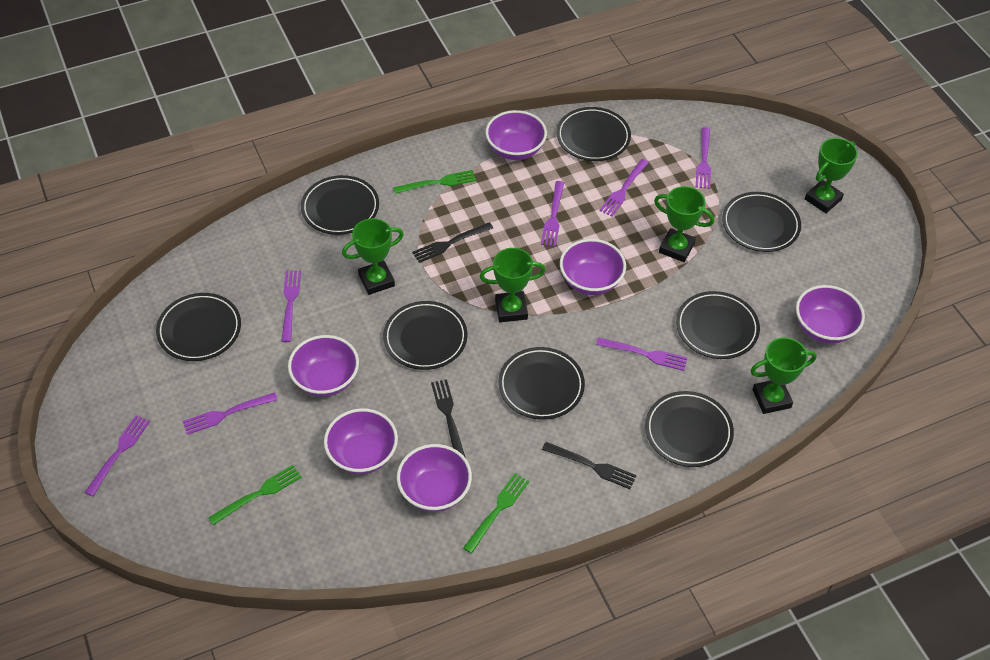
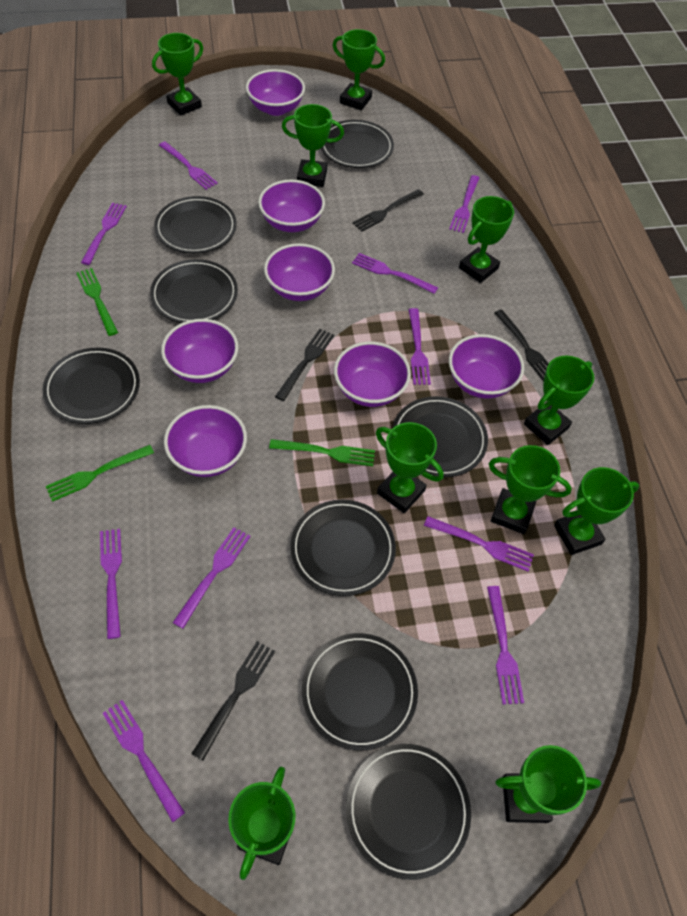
black fork: [412,222,493,263] [431,379,466,458] [542,442,637,489] = 3 -> [191,641,275,761] [275,329,334,401] [352,189,424,232] [495,309,549,382] = 4
green trophy: [342,218,404,295] [480,248,546,322] [654,186,714,262] [750,337,817,414] [805,138,858,213] = 5 -> [152,33,203,116] [228,767,295,880] [282,104,344,187] [333,29,385,110] [376,422,444,513] [459,196,514,283] [489,445,572,534] [495,745,601,823] [524,356,594,445] [554,467,639,555] = 10
purple bowl: [288,335,359,397] [324,408,398,474] [397,444,472,512] [485,110,547,160] [560,239,626,295] [796,285,865,344] = 6 -> [161,319,238,383] [164,405,247,477] [246,69,305,116] [258,179,325,232] [264,243,335,301] [334,342,411,407] [449,334,524,399] = 7
purple fork: [84,415,150,496] [183,392,278,435] [281,270,301,342] [541,181,564,247] [596,337,687,371] [599,159,649,216] [696,127,711,189] = 7 -> [81,203,127,265] [100,529,122,639] [103,700,185,822] [159,141,218,190] [173,527,250,629] [352,253,438,294] [409,308,431,385] [424,516,534,571] [449,175,479,233] [487,586,524,704] = 10

